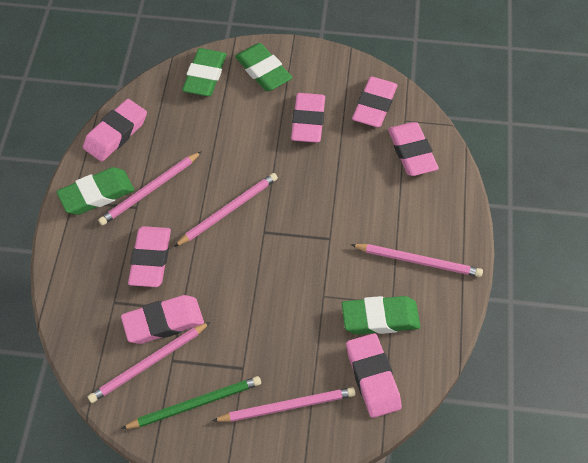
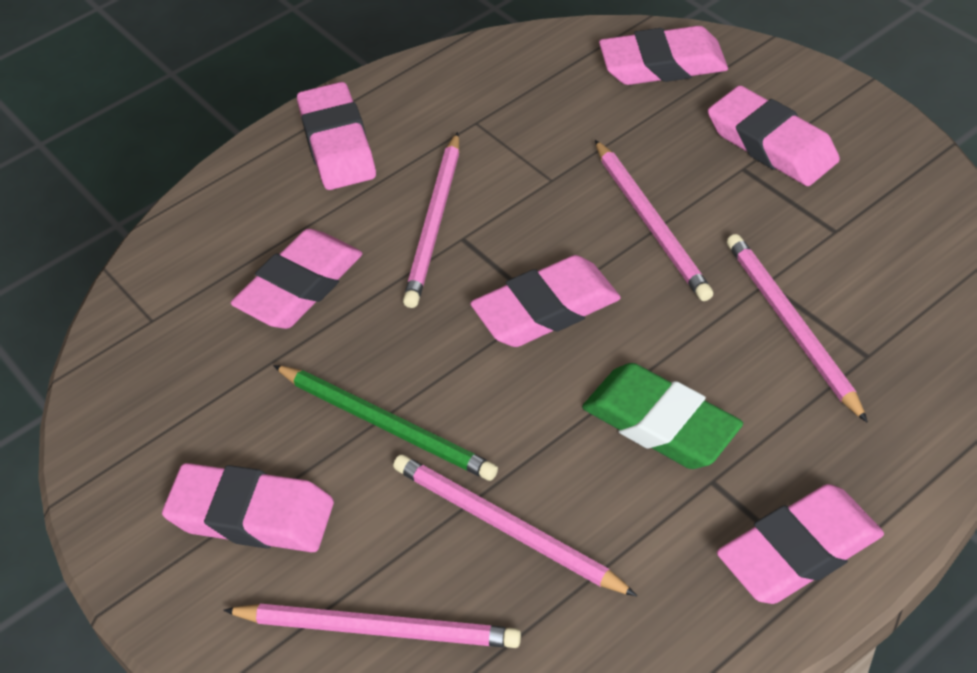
green eraser: [56,167,134,215] [182,48,226,96] [235,43,292,91] [342,296,420,334] = 4 -> [582,363,743,469] = 1

